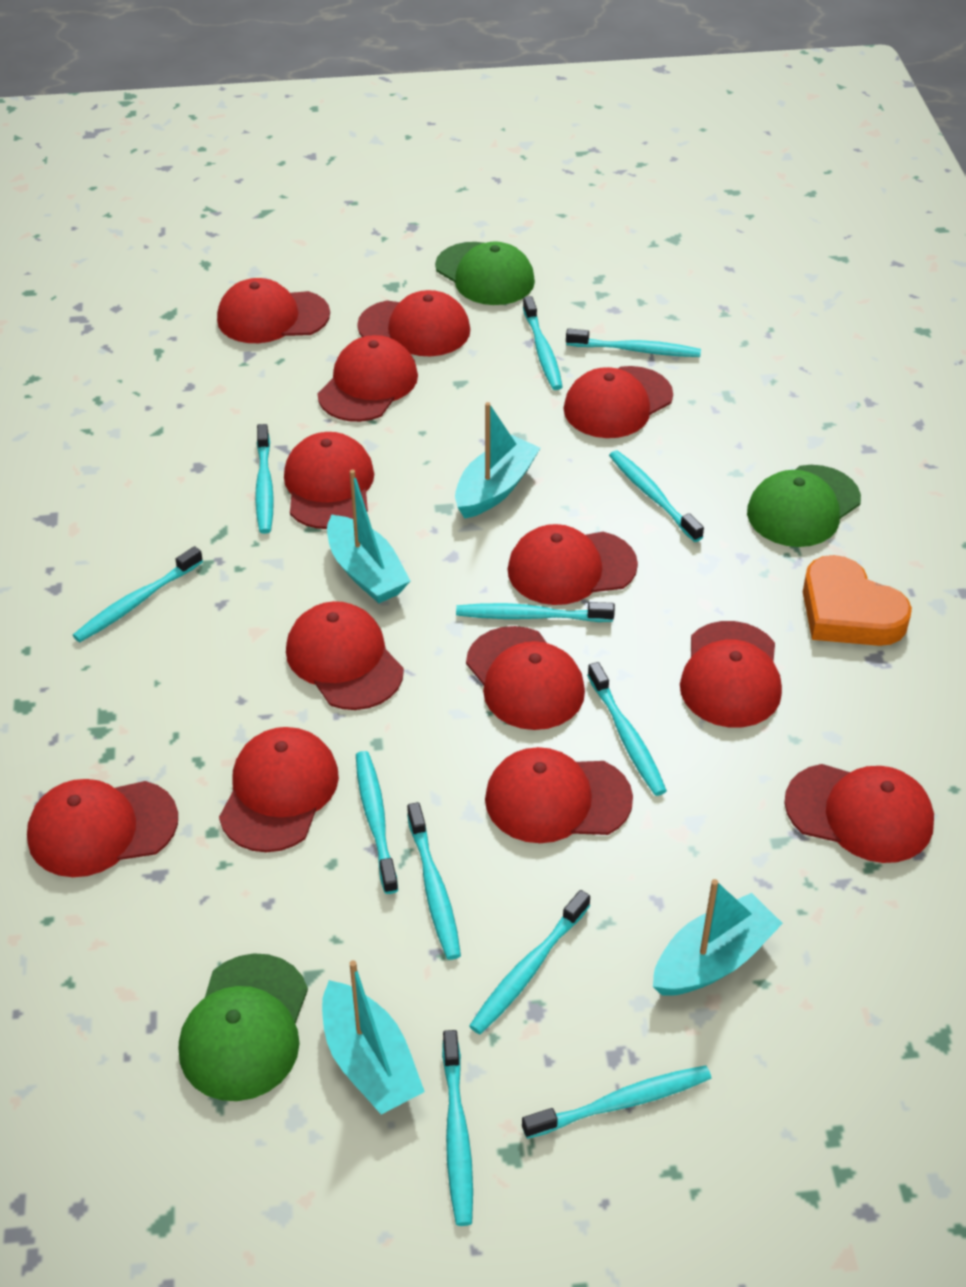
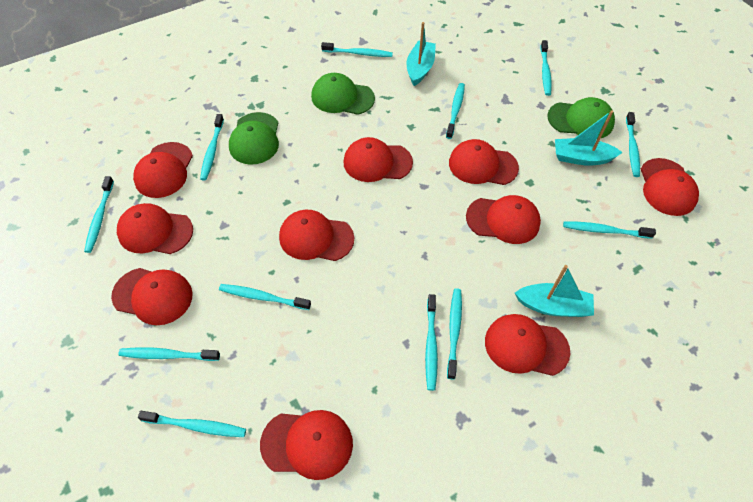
orange heart: [803,555,912,646] = 1 -> none = 0
red cap: [27,779,178,877] [217,278,330,343] [219,727,339,852] [284,432,374,529] [286,601,404,710] [317,335,418,422] [357,290,470,356] [466,626,585,730] [485,747,633,843] [508,524,638,605] [564,366,673,438] [680,621,782,727] [784,764,934,863] = 13 -> [111,268,193,325] [117,203,193,254] [133,142,193,198] [260,410,353,480] [279,210,354,261] [343,137,413,182] [449,139,519,185] [466,195,541,244] [485,314,570,376] [641,158,699,216] = 10
turquoise boat: [322,960,425,1115] [327,470,410,603] [455,402,540,518] [653,879,783,996] = 4 -> [406,22,436,86] [515,265,594,317] [555,110,623,166] = 3

